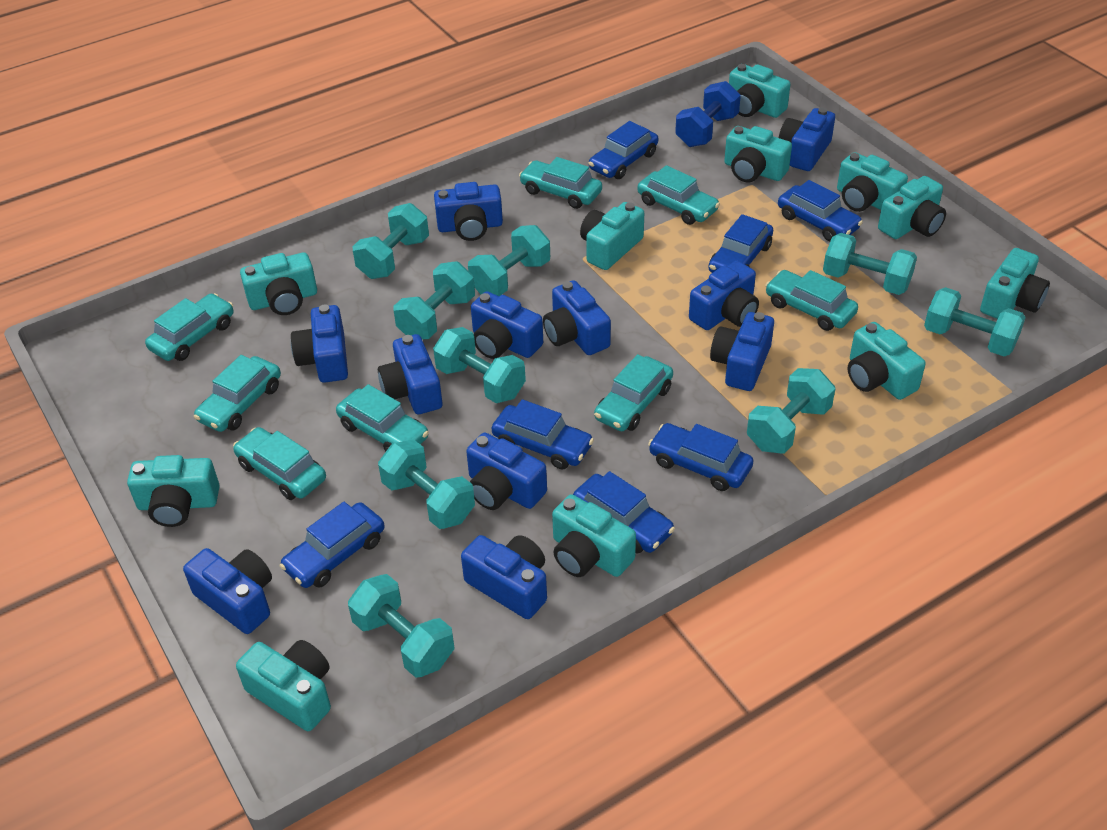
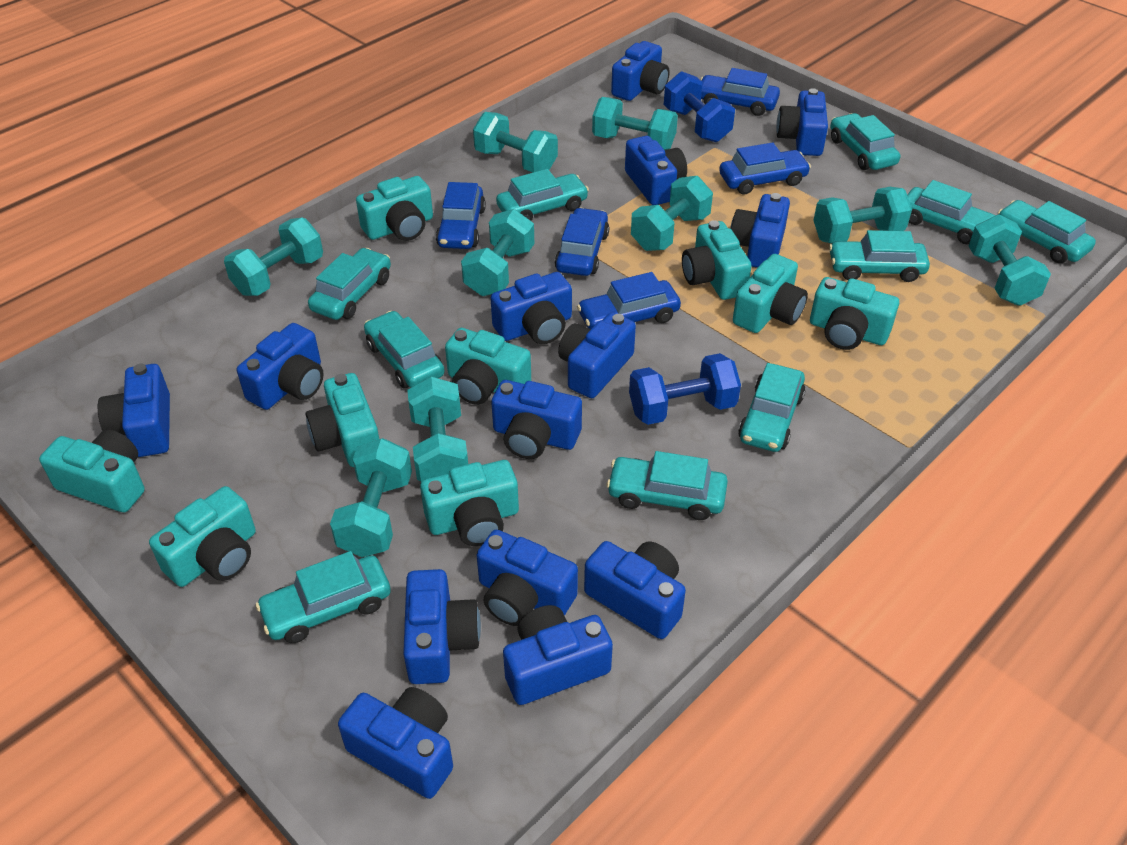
blue camera: [183,548,272,634] [291,304,348,383] [378,334,442,414] [434,182,503,241] [461,535,547,619] [466,433,547,510] [471,291,543,359] [543,280,611,355] [689,261,759,330] [710,312,774,391] [779,108,835,171] = 11 -> [98,364,170,457] [237,323,324,410] [338,687,453,799] [403,569,481,684] [477,530,578,626] [491,272,572,344] [491,380,582,459] [503,605,613,705] [558,312,636,398] [584,541,686,639] [611,41,670,101] [625,136,687,205] [730,193,790,268] [776,88,828,156] = 14
blue car: [280,502,385,588] [492,399,594,470] [573,471,675,554] [589,121,658,179] [648,423,753,491] [708,214,773,273] [778,180,863,241] = 7 -> [436,182,486,249] [555,208,609,276] [577,272,681,329] [701,68,780,116] [719,143,811,194] = 5
blue dumbbell: [675,81,741,147] = 1 -> [629,353,741,425] [664,71,735,142] = 2
turquoise camera: [127,455,220,527] [236,640,331,731] [240,253,317,315] [552,494,636,577] [580,202,644,270] [724,126,792,182] [729,64,791,118] [837,152,908,212] [848,322,926,400] [878,176,946,239] [980,248,1050,319] = 11 -> [39,430,145,512] [149,486,256,587] [306,373,379,467] [356,176,433,241] [420,460,519,546] [445,328,531,405] [682,220,752,300] [733,254,808,333] [810,277,899,350] = 9
turquoise car: [145,293,234,361] [194,355,281,432] [233,427,326,500] [336,384,429,451] [519,157,602,209] [594,354,673,431] [637,165,720,225] [765,270,858,331] = 8 -> [256,551,391,643] [308,248,391,320] [364,311,444,389] [496,169,589,221] [607,451,728,520] [738,363,805,452] [829,230,930,282] [830,113,900,170] [907,180,995,244] [998,200,1096,263] = 10

